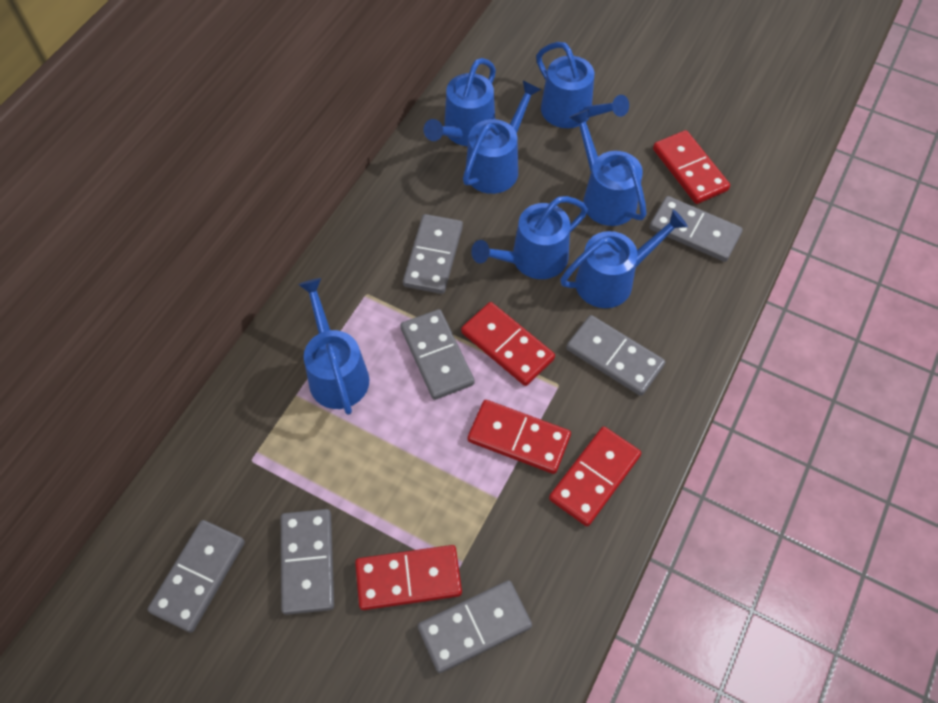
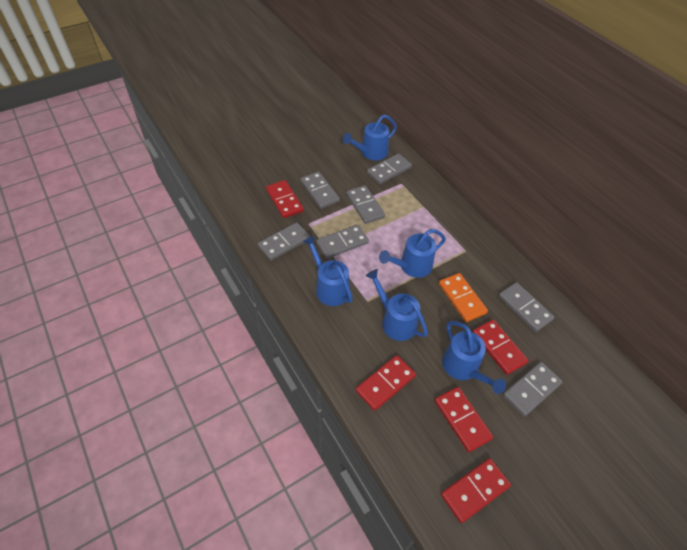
blue watering can: [298,278,369,415] [424,58,496,146] [463,81,541,194] [471,196,588,279] [536,42,629,128] [560,210,688,308] [569,109,647,226] = 7 -> [303,236,353,306] [343,115,397,161] [366,269,428,341] [379,229,446,278] [442,321,506,394] = 5
orange domino: none = 0 -> [439,273,488,322] = 1

